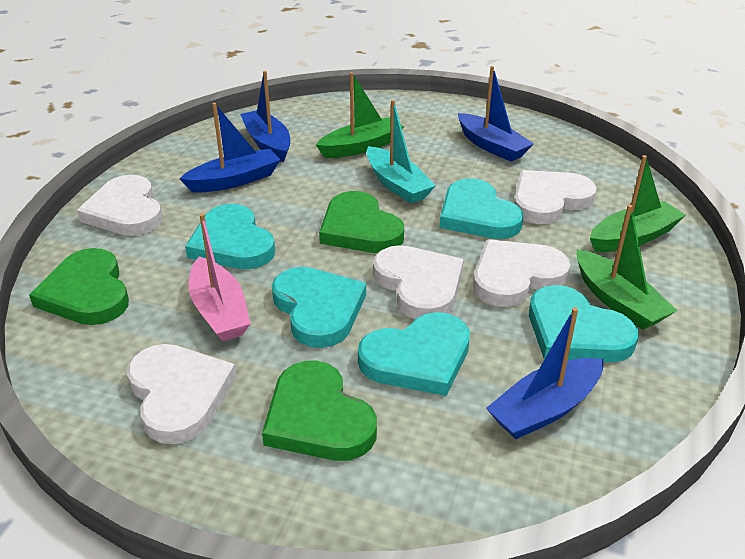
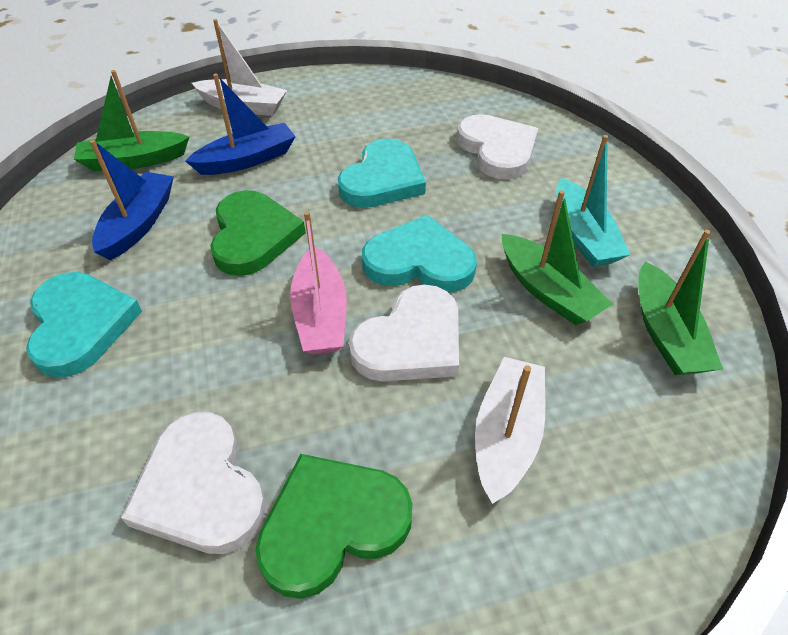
blue boat: [180,103,280,192] [240,71,290,162] [458,66,534,162] [486,307,603,439] = 4 -> [90,140,174,260] [185,74,296,175] = 2
green heart: [29,248,129,325] [262,361,377,461] [319,191,404,253] = 3 -> [210,190,306,276] [255,454,413,599] = 2
turquoise heart: [185,204,275,269] [272,267,366,348] [358,312,470,396] [440,178,523,239] [529,285,639,362] = 5 -> [26,272,142,378] [338,138,426,208] [362,215,477,293] = 3
white boat: none = 0 -> [192,19,287,116] [475,357,545,504] = 2
white heart: [77,175,162,236] [127,344,236,444] [373,245,464,319] [473,239,571,307] [514,170,597,224] = 5 -> [121,412,266,554] [349,284,459,381] [457,114,538,180] = 3

